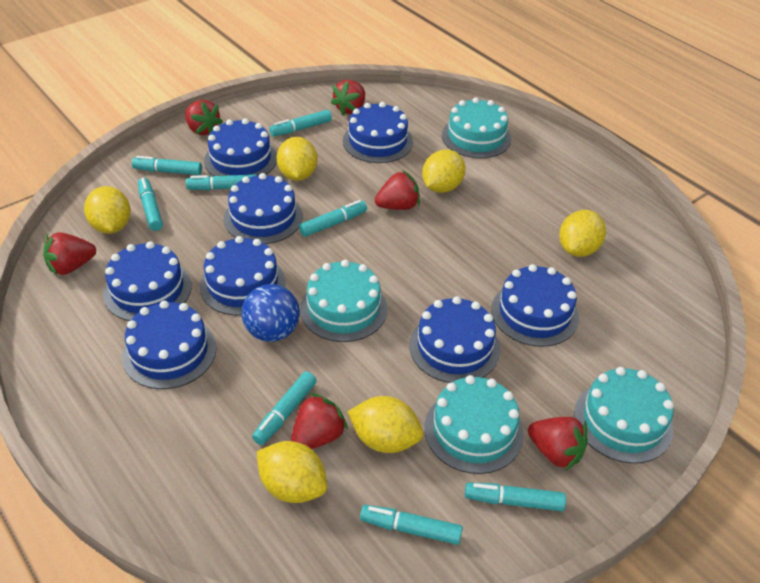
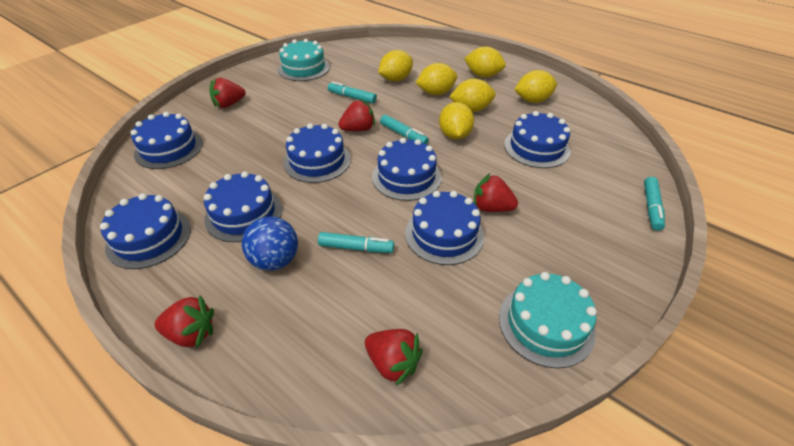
blue cake: [103,241,192,321] [122,301,217,389] [199,236,286,316] [204,118,277,176] [224,173,303,244] [343,102,413,163] [409,296,500,383] [491,264,579,347] = 8 -> [100,193,191,269] [131,112,203,169] [204,171,282,242] [284,124,351,183] [372,138,441,201] [405,191,484,265] [504,111,570,168] = 7
red strawberry: [43,232,96,275] [185,100,223,135] [291,393,348,449] [331,80,365,115] [375,170,420,210] [528,417,588,471] = 6 -> [155,295,214,348] [210,78,246,108] [339,99,375,131] [365,329,423,386] [474,173,518,212] = 5
turquoise cake: [300,260,387,342] [424,375,524,474] [442,97,511,158] [574,367,674,464] = 4 -> [278,39,330,81] [499,272,597,368] = 2
turquoise marker: [132,156,202,175] [138,178,163,231] [186,174,257,190] [252,372,317,445] [269,110,332,136] [299,200,367,237] [360,505,463,545] [465,482,566,511] = 8 -> [318,232,394,253] [328,82,377,104] [380,115,429,144] [644,177,665,231] = 4

